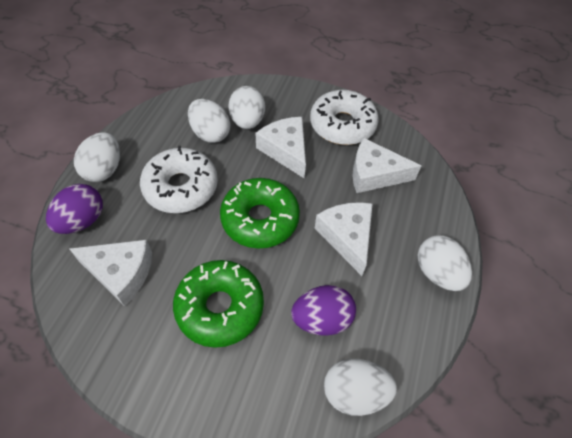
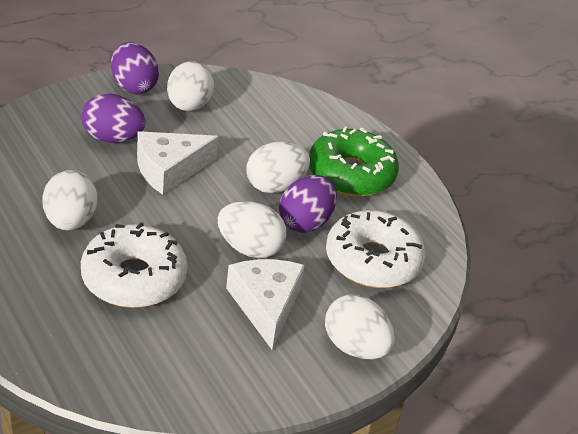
green donut: [173,260,264,348] [220,178,300,249] = 2 -> [309,127,399,196] = 1
purple egg: [46,184,103,234] [291,285,356,336] = 2 -> [82,93,146,143] [111,42,159,94] [279,175,337,233] = 3
white cheese: [70,240,152,306] [256,117,306,178] [315,202,373,276] [352,138,421,193] = 4 -> [137,131,218,195] [226,259,305,350] = 2

